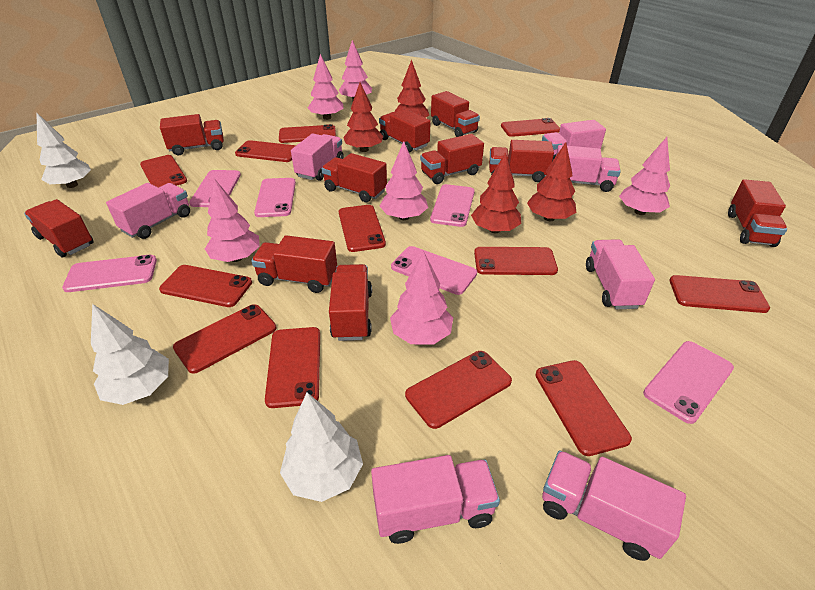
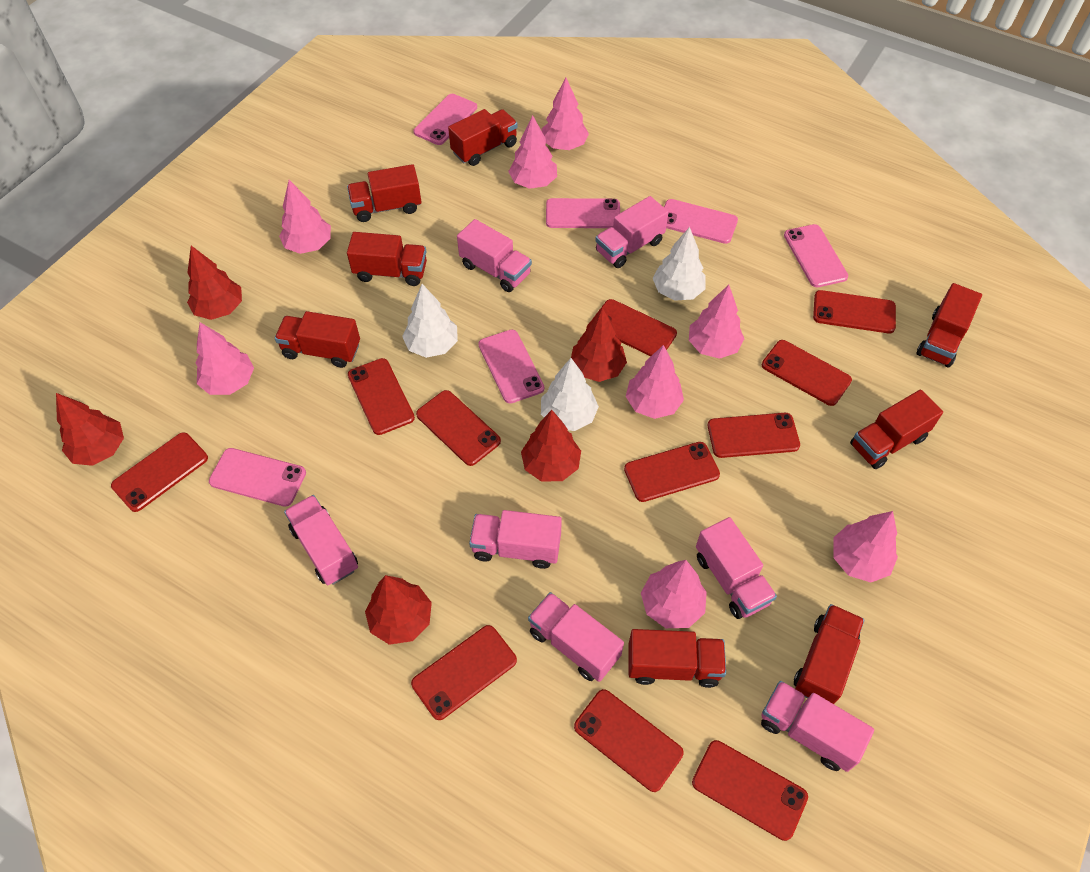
pink tree: [205,178,260,262] [308,54,343,120] [339,40,372,101] [380,141,428,220] [390,251,453,344] [619,137,670,215] = 6 -> [195,322,254,395] [279,180,331,254] [508,115,557,189] [542,78,589,150] [626,345,684,419] [641,560,707,628] [689,285,744,359] [833,511,898,582] = 8
red phone: [140,155,187,188] [159,265,252,307] [173,304,276,374] [235,140,296,162] [265,327,320,408] [279,124,336,143] [339,205,386,252] [405,351,512,429] [474,247,558,275] [501,118,560,137] [535,360,632,456] [670,275,770,313] = 12 -> [111,432,208,512] [348,358,415,435] [411,625,517,720] [416,390,501,466] [574,689,684,792] [594,299,677,356] [624,442,720,502] [692,740,808,841] [708,413,800,458] [762,340,852,406] [813,290,896,333] = 11
red tree: [343,82,383,152] [394,59,429,118] [471,152,521,233] [527,142,576,221] = 4 -> [56,393,124,466] [187,246,242,320] [365,575,432,645] [521,410,581,482] [571,308,627,382] = 5
red truck: [24,199,93,258] [160,114,224,155] [251,235,337,293] [321,153,387,202] [329,264,372,341] [379,109,431,152] [420,134,484,184] [431,91,480,137] [489,140,554,182] [728,179,787,247] = 10 -> [275,311,360,368] [347,164,421,222] [347,232,427,286] [448,109,518,166] [629,629,726,688] [794,604,864,704] [850,390,943,469] [916,283,982,367] = 8

